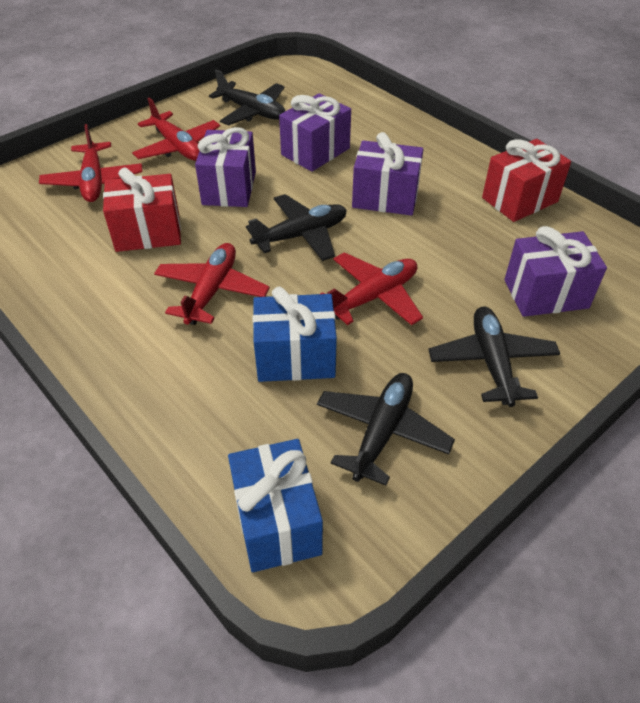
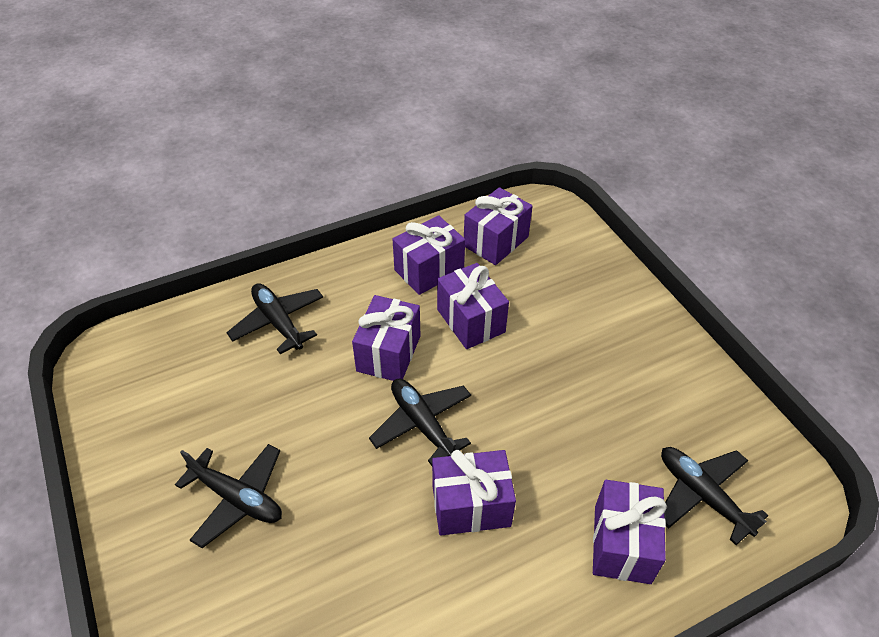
blue gift: [228,439,323,572] [253,287,337,382] = 2 -> none = 0
purple gift: [195,127,256,207] [279,93,351,172] [352,132,423,216] [504,226,607,317] = 4 -> [352,295,420,381] [393,215,465,295] [432,450,516,536] [437,263,509,349] [464,187,533,265] [593,480,667,584] = 6
red gift: [103,168,181,252] [482,139,571,222] = 2 -> none = 0
red plane: [39,124,143,202] [132,97,220,161] [154,243,270,325] [320,252,423,325] = 4 -> none = 0

